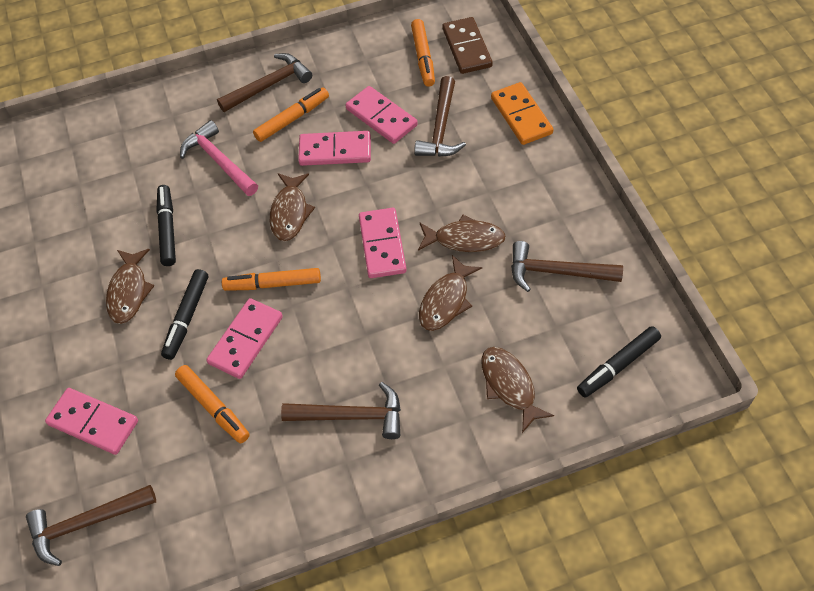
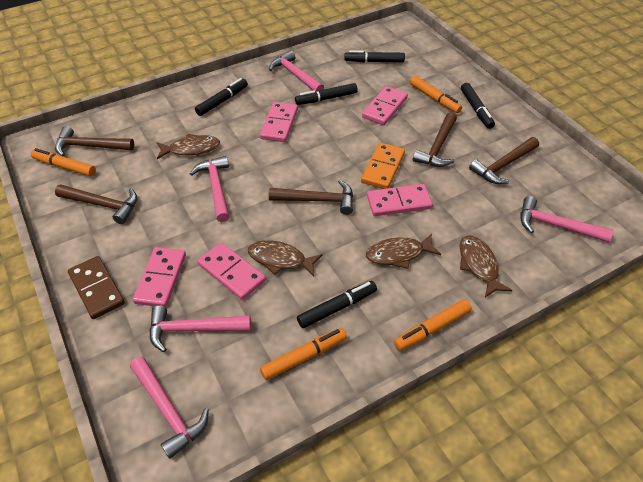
black marker: [156,185,176,266] [161,269,208,360] [577,326,661,397] = 3 -> [195,78,248,116] [295,83,358,105] [297,281,377,328] [345,50,405,62] [461,83,495,129] = 5
brown fish: [106,249,154,324] [270,173,315,241] [418,215,506,252] [419,255,482,331] [481,347,554,433] = 5 -> [157,134,220,159] [248,240,323,277] [366,233,441,269] [460,236,512,298] = 4
pink hammer: [180,120,258,196] = 1 -> [130,356,209,459] [149,305,251,352] [190,156,230,222] [269,50,324,92] [521,196,613,243] = 5

